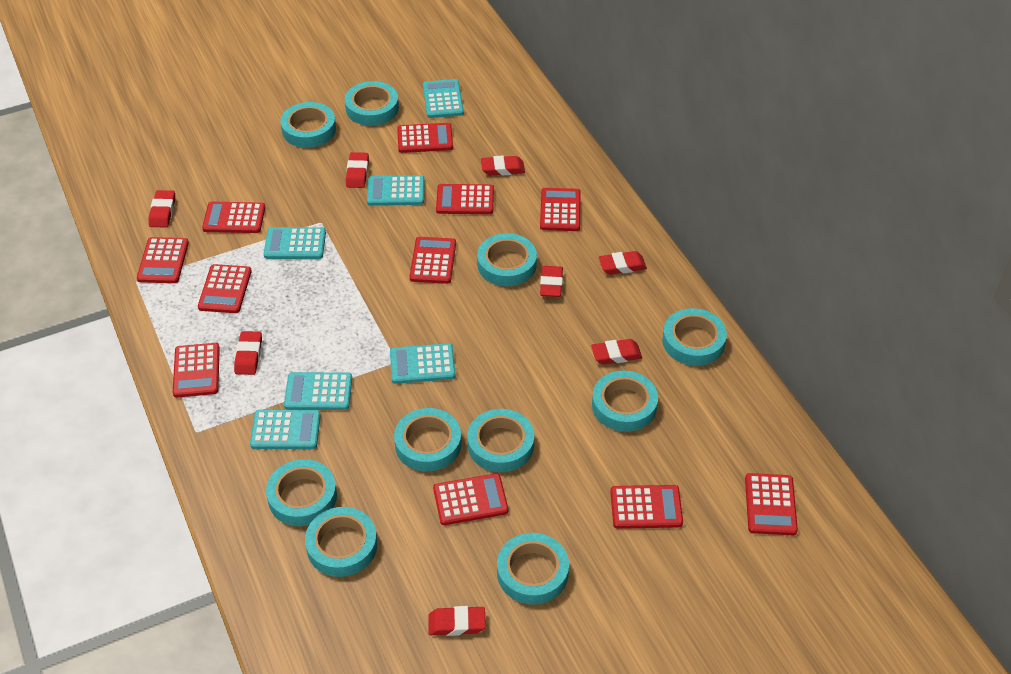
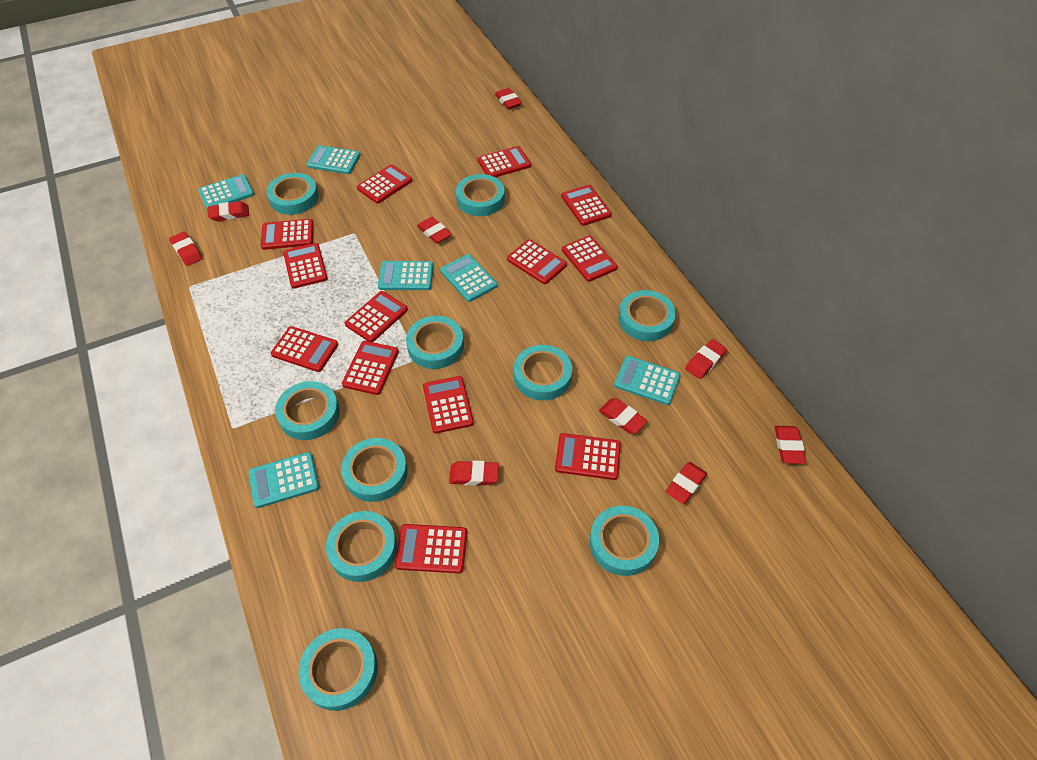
red calculator: [137,237,189,283] [173,343,220,398] [198,264,252,313] [202,202,265,233] [397,123,453,153] [410,237,456,284] [433,473,508,525] [436,184,494,214] [540,188,581,231] [610,485,683,529] [745,473,798,535] = 11 -> [261,219,314,250] [271,326,338,372] [283,243,328,289] [342,341,399,395] [345,291,408,342] [357,164,412,204] [395,524,467,573] [423,376,474,434] [478,146,531,177] [507,239,567,284] [555,433,621,480] [561,185,612,226] [562,236,617,282] = 13
red eraser: [149,190,175,227] [234,331,262,375] [346,152,369,188] [428,606,486,636] [481,156,525,176] [540,266,563,297] [591,339,642,365] [599,251,647,275] = 8 -> [169,232,203,266] [207,201,249,221] [417,217,452,244] [449,461,499,486] [495,88,522,109] [599,398,648,434] [665,462,707,504] [685,339,727,379] [775,426,806,464] = 9

